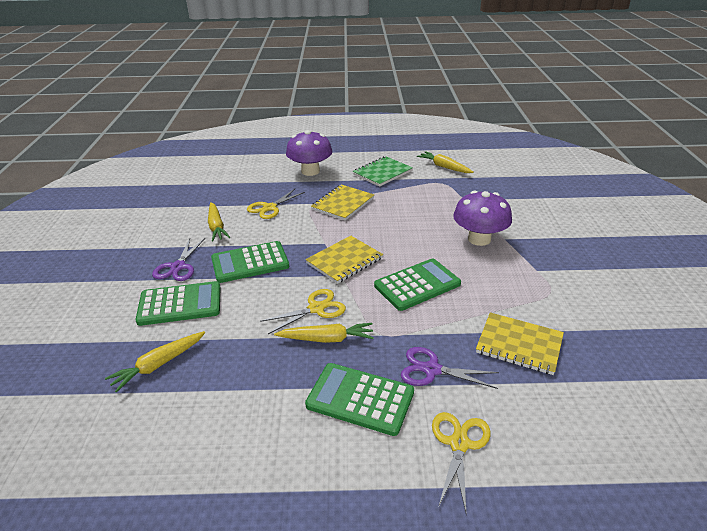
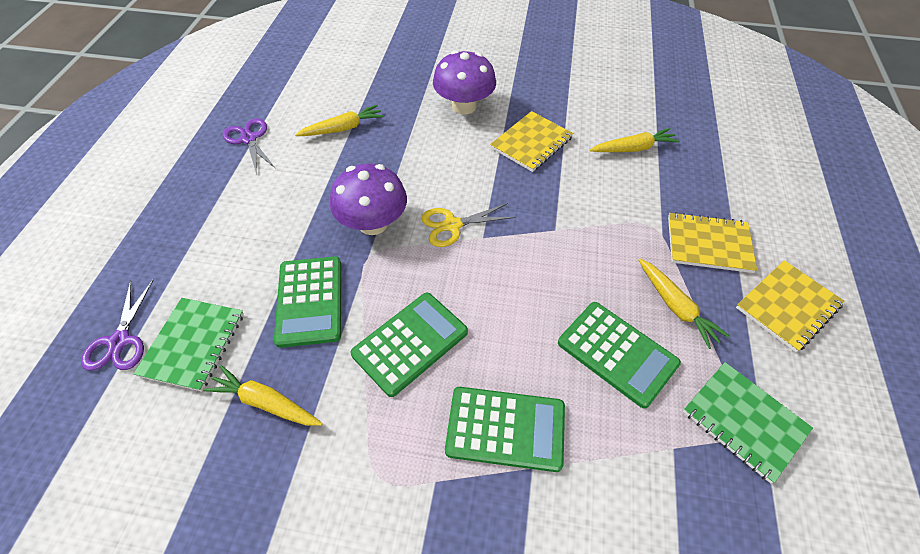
green notebook: [353,156,413,187] = 1 -> [134,298,244,392] [683,362,813,483] = 2
yellow scissors: [247,189,305,219] [260,289,346,334] [432,412,491,512] = 3 -> [421,203,515,247] = 1

